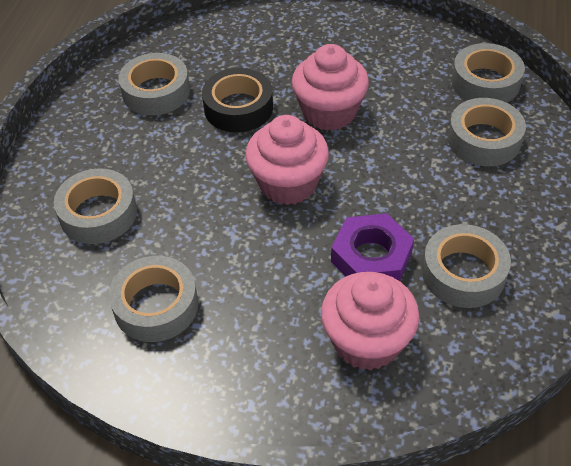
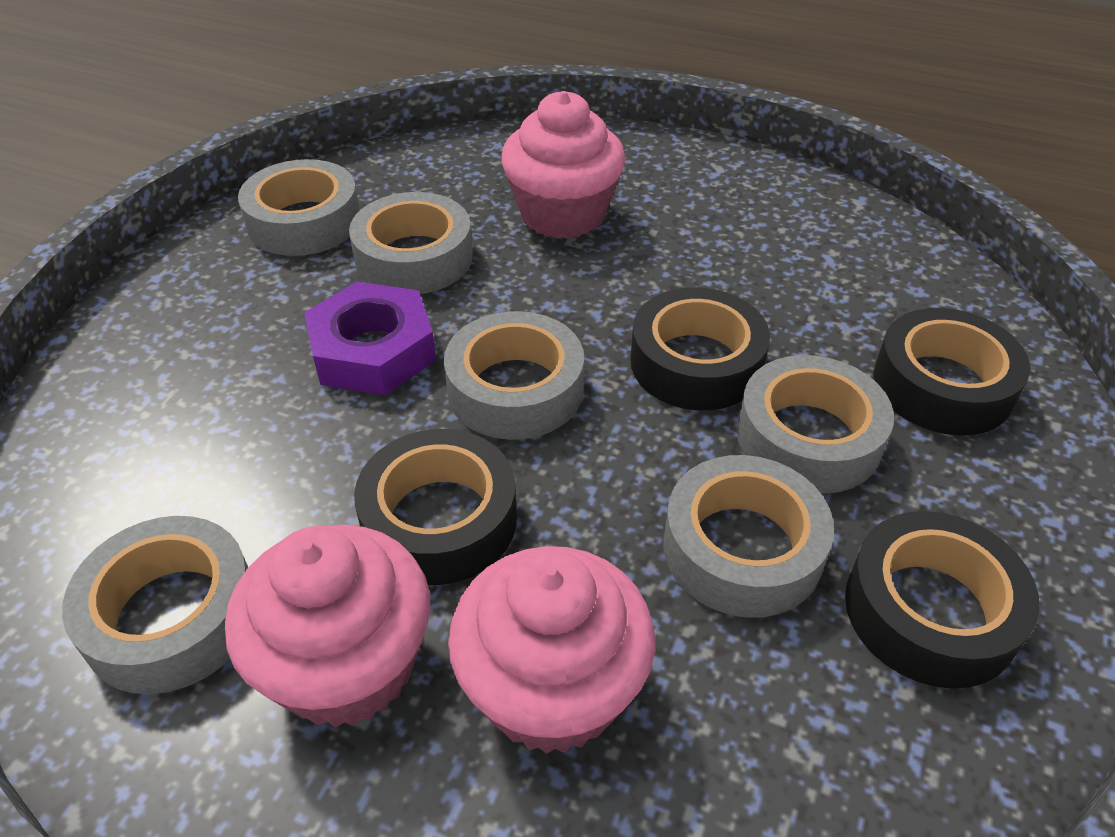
black tape: [202,68,273,132] = 1 -> [354,429,517,585] [630,287,770,410] [845,511,1040,689] [873,308,1030,435] = 4

